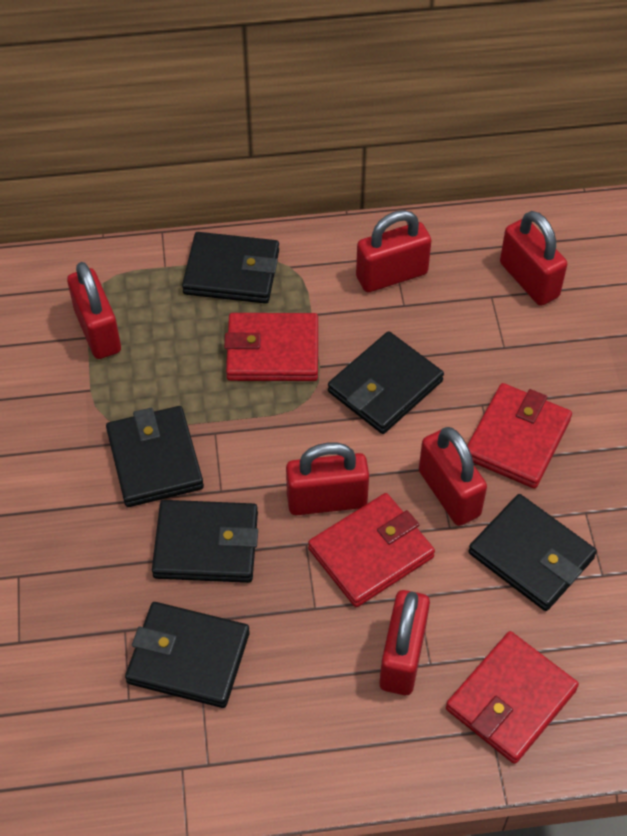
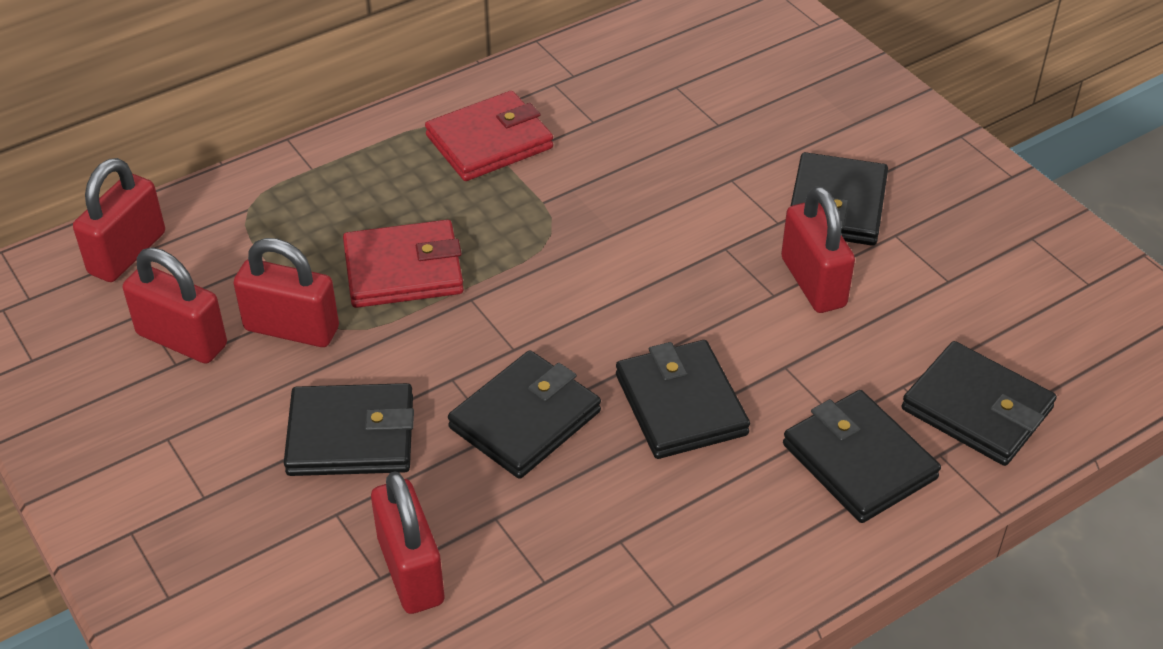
red padlock: [67,262,121,359] [286,443,369,515] [356,210,431,292] [379,590,430,695] [419,427,487,526] [500,211,567,306] = 6 -> [73,158,165,282] [123,248,227,364] [234,238,339,347] [371,471,444,614] [781,186,855,313] = 5
red wallet: [224,313,318,381] [308,493,435,607] [446,631,579,764] [467,383,572,489] = 4 -> [343,220,464,308] [425,91,553,181] = 2

